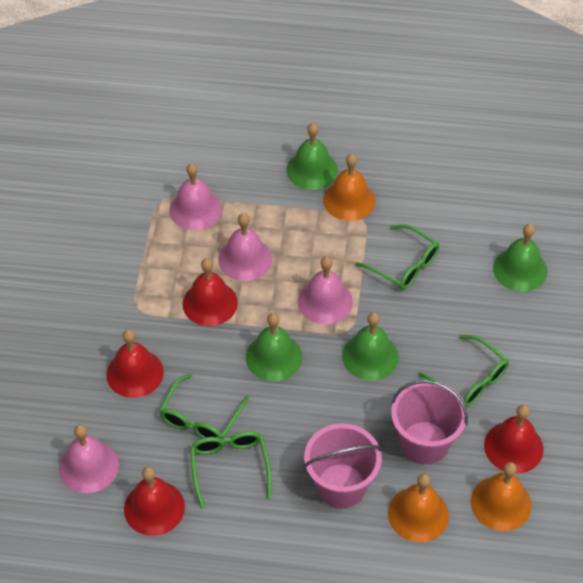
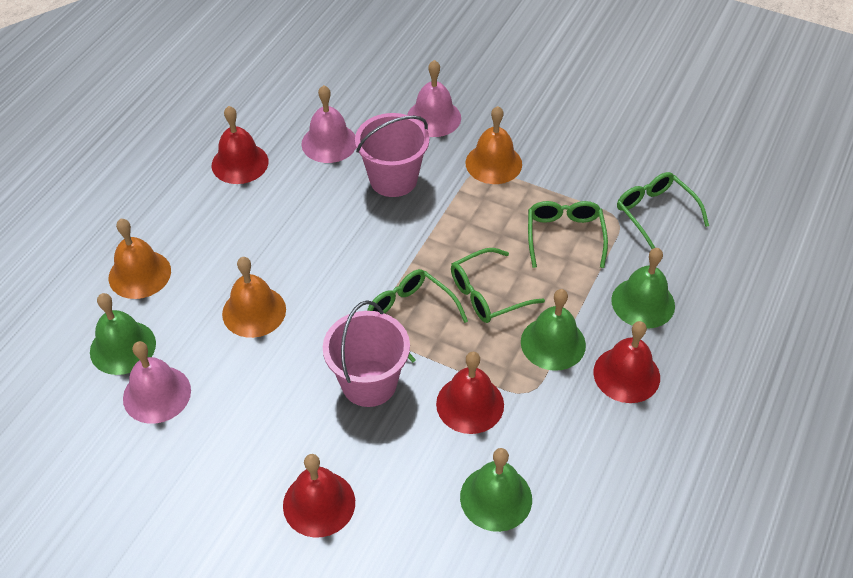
pink bell: [59,424,119,493] [169,163,222,230] [218,213,272,281] [298,256,353,324] = 4 -> [123,341,191,424] [301,85,356,163] [407,60,461,137] = 3

